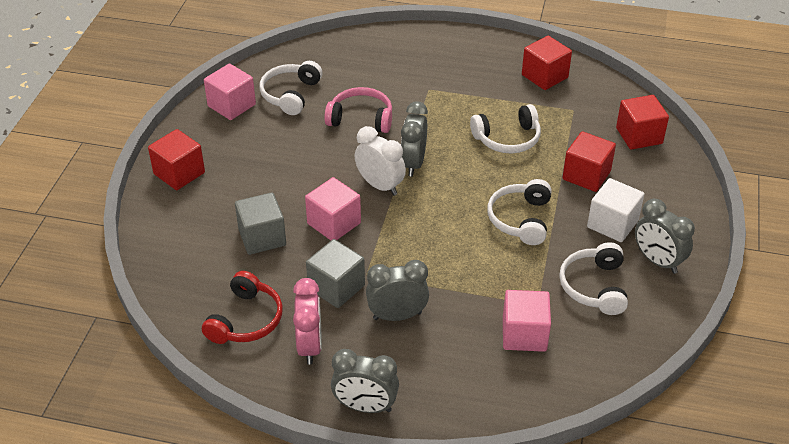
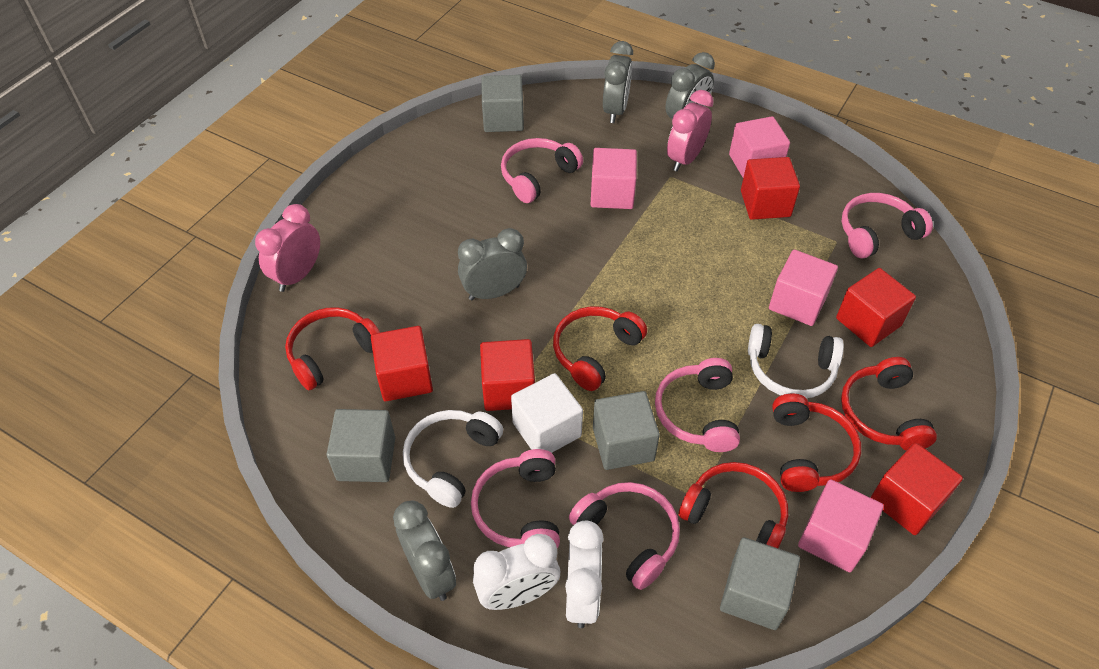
grey cube: [235,192,286,255] [306,239,365,308] = 2 -> [327,409,395,482] [481,75,524,132] [593,391,660,470] [720,537,800,630] = 4
pink clock: [293,278,322,365] = 1 -> [255,204,320,292] [667,90,714,172] = 2
pink cube: [204,63,256,120] [305,177,361,240] [503,290,551,352] = 3 -> [591,148,637,209] [729,116,790,177] [769,250,838,326] [798,479,884,572] = 4
pink headphones: [324,87,392,133] = 1 -> [471,449,560,548] [501,138,583,203] [569,482,680,590] [655,358,740,452] [842,193,933,258] = 5
red cube: [148,129,205,190] [522,36,572,90] [562,131,616,192] [616,95,669,150] = 4 -> [371,326,433,401] [480,339,535,411] [741,157,800,220] [836,268,916,347] [870,443,963,535] = 5
red headphones: [202,271,283,344] = 1 -> [285,307,380,390] [553,307,647,391] [679,462,788,548] [772,394,861,492] [841,357,937,451] = 5
white clock: [354,126,406,195] = 1 -> [473,534,560,610] [565,521,604,628] = 2
white headphones: [260,61,322,115] [470,104,541,154] [487,179,552,245] [559,242,628,315] = 4 -> [403,410,503,508] [748,324,844,398] = 2

